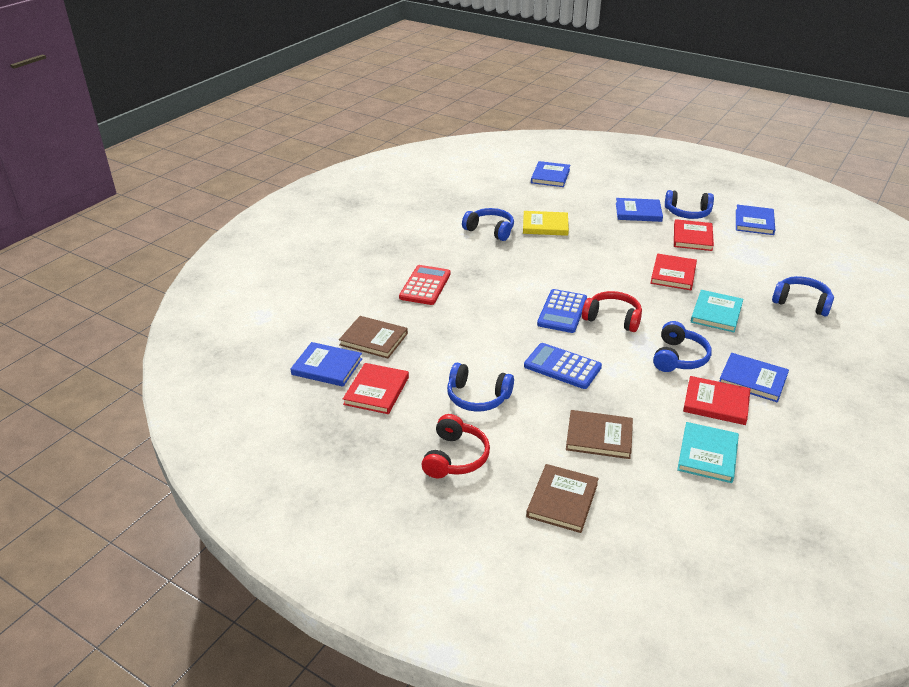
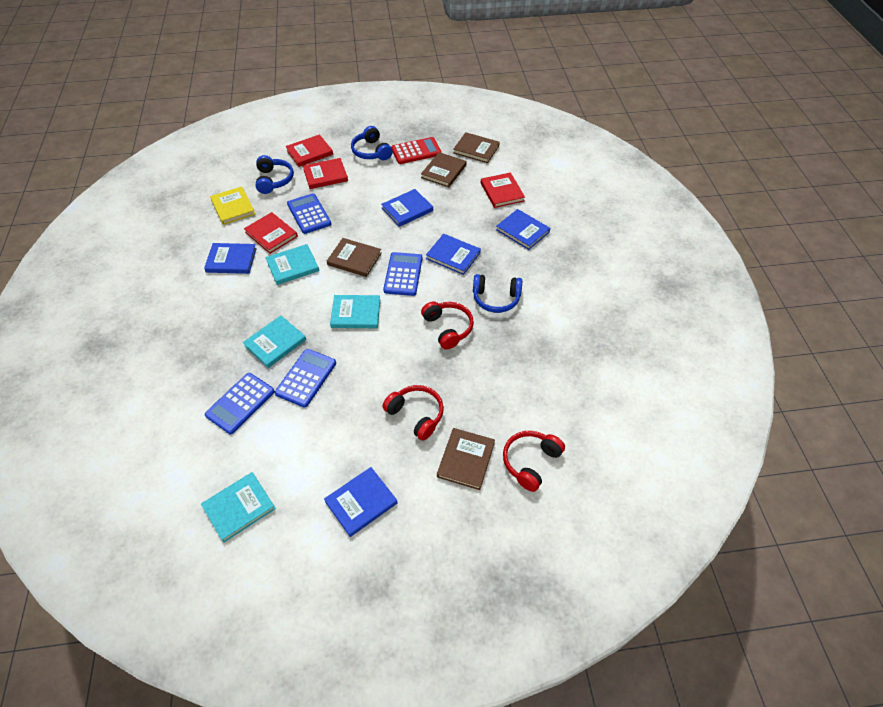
blue calculator: [524,343,602,389] [537,289,587,333] = 2 -> [205,373,275,434] [275,349,336,408] [287,193,331,234] [383,252,422,296] = 4
blue headphones: [447,363,514,412] [462,208,514,241] [653,321,712,372] [665,190,714,219] [772,276,834,316] = 5 -> [256,155,294,194] [351,126,392,160] [473,274,522,313] = 3
brown book: [339,316,408,359] [526,464,599,533] [566,410,633,459] = 3 -> [327,238,382,277] [421,152,466,187] [437,428,495,490] [453,132,500,163] = 4
red headphones: [421,414,490,478] [582,291,642,332] = 2 -> [382,385,444,441] [421,301,474,350] [503,431,565,492] = 3
turquoise book: [677,422,739,483] [691,290,743,332] = 2 -> [201,472,276,543] [243,315,306,368] [266,244,319,285] [330,295,380,328] = 4

